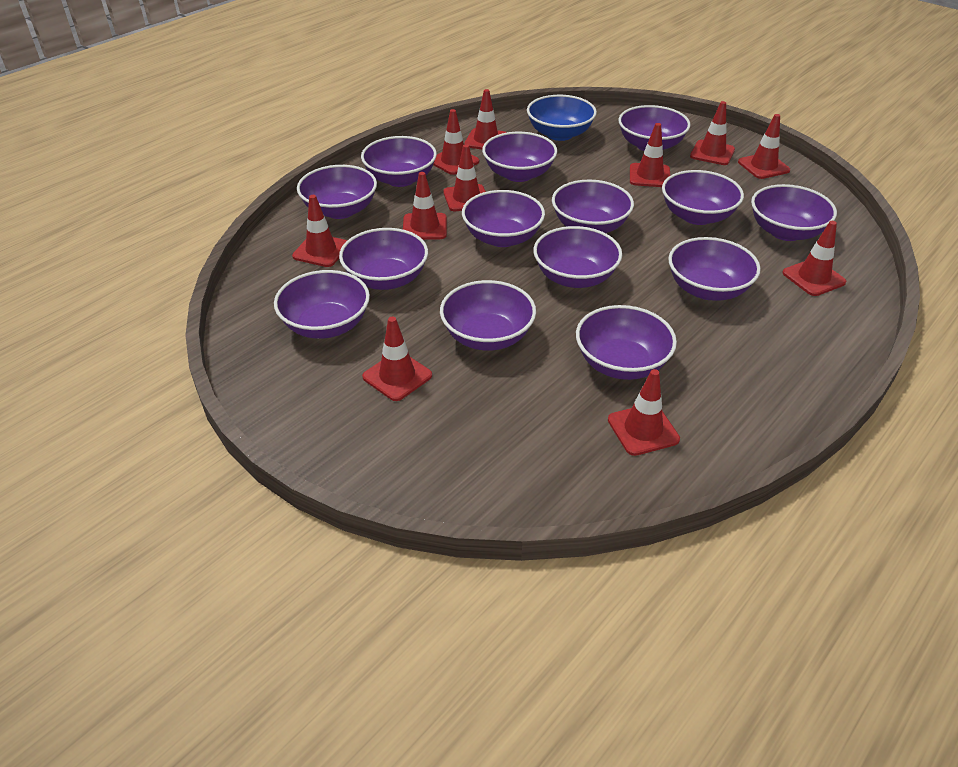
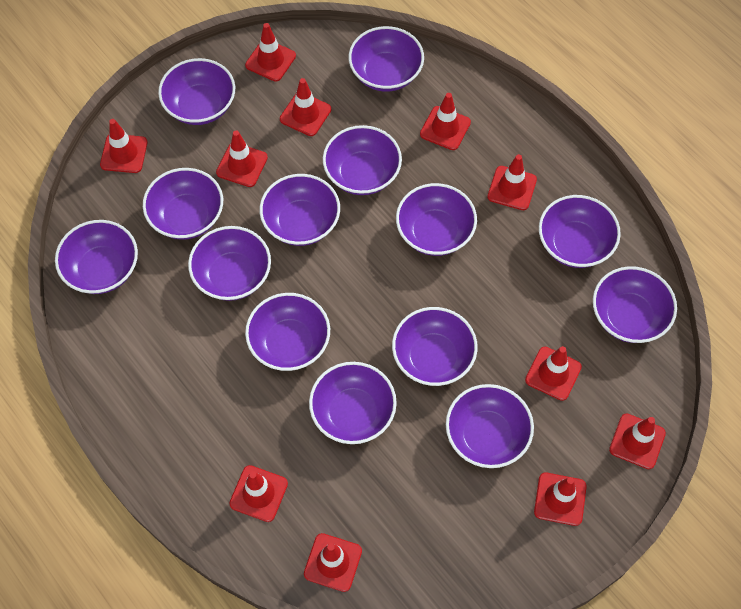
blue bowl: [527,95,597,141] = 1 -> none = 0

